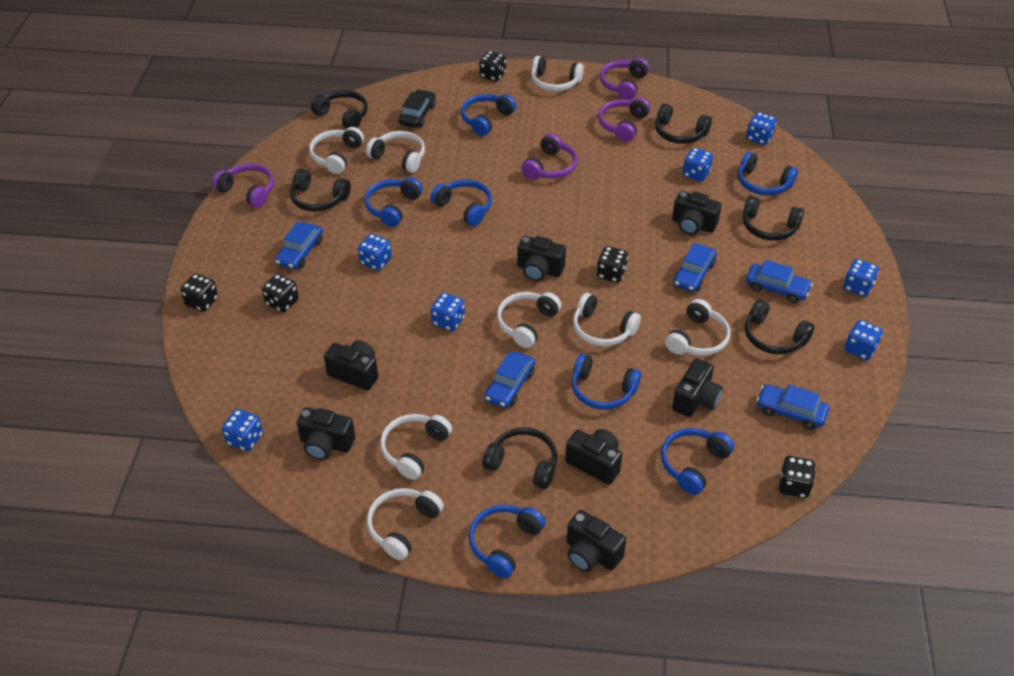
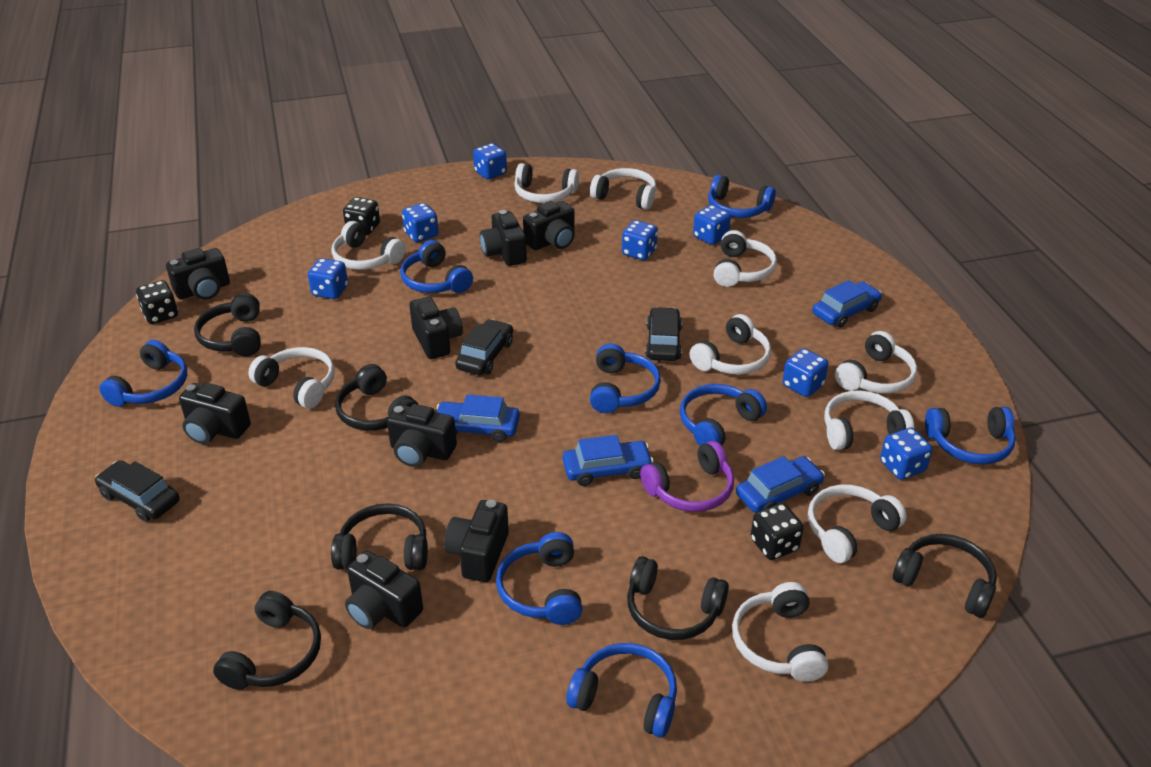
black camera: [297,407,355,460] [324,340,378,390] [517,236,566,281] [565,429,622,485] [567,510,626,572] [672,191,722,235] [672,358,723,417] = 7 -> [166,248,230,300] [179,383,251,444] [345,551,423,629] [387,404,457,467] [409,297,463,359] [444,500,509,582] [480,210,527,266] [523,201,575,250] = 8
black car: [399,89,436,128] = 1 -> [95,460,179,522] [455,319,513,375] [645,307,682,361] = 3
black dice: [180,273,218,312] [262,274,299,312] [479,51,506,82] [596,246,628,283] [779,456,816,498] = 5 -> [136,280,178,324] [343,197,380,235] [751,503,804,560] = 3
blue car: [275,221,323,270] [485,351,535,408] [673,243,717,292] [746,260,813,303] [756,384,829,430] = 5 -> [437,394,520,442] [563,435,654,486] [736,456,825,513] [812,280,882,328] = 4
blue headphones: [364,177,423,227] [431,179,492,226] [461,94,516,136] [469,505,546,578] [572,354,641,410] [661,428,734,495] [738,152,798,196] = 7 -> [99,340,187,407] [400,240,473,293] [496,532,582,625] [567,643,677,738] [590,343,661,413] [680,384,767,446] [708,175,776,218] [925,407,1016,465] = 8
purple headphones: [212,163,274,208] [521,133,578,180] [598,97,651,142] [600,58,649,100] = 4 -> [640,441,734,512] = 1
white headphones: [309,127,364,174] [366,131,425,173] [367,488,444,561] [380,414,452,480] [497,292,561,348] [531,56,584,91] [573,293,641,346] [665,299,730,356] = 8 -> [248,347,335,409] [331,221,406,270] [514,163,579,203] [590,168,656,210] [690,314,771,375] [714,230,777,287] [732,582,828,682] [808,484,907,563] [824,390,914,450] [835,331,917,394] = 10

